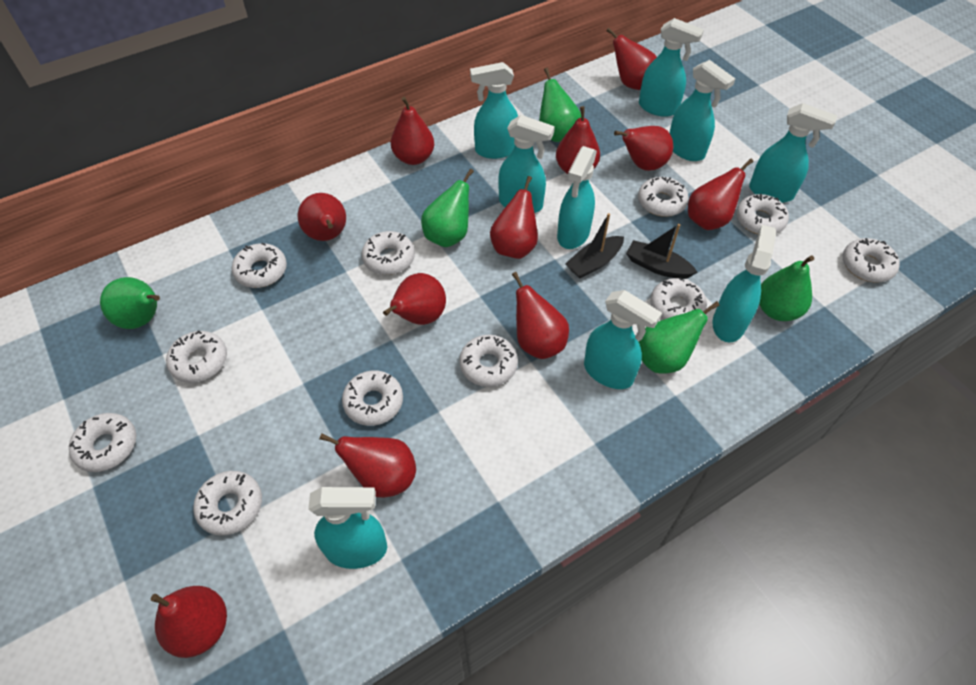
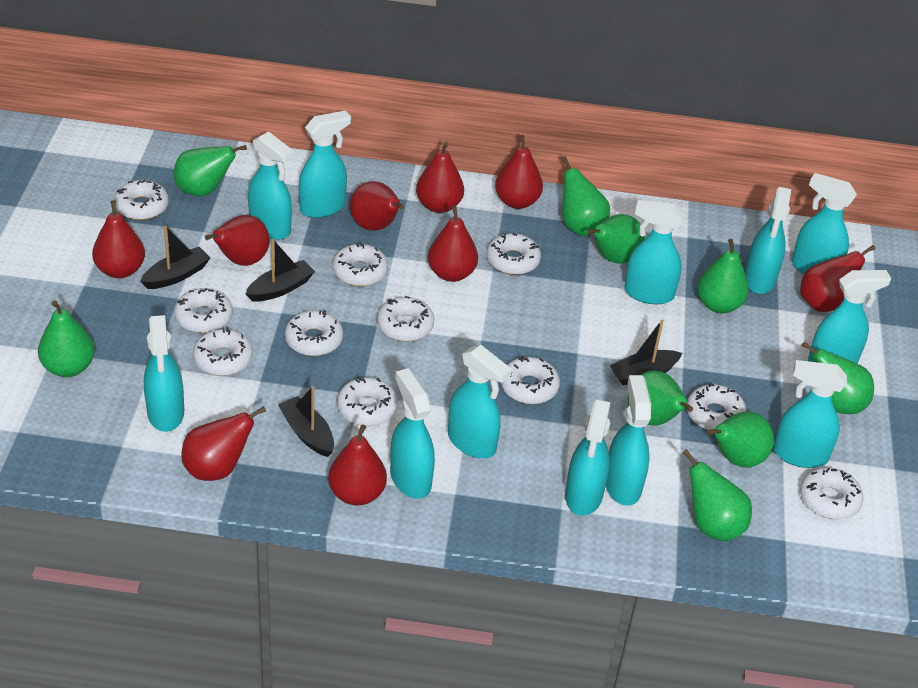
black boat: [565,213,624,278] [626,224,697,279] = 2 -> [140,226,211,289] [245,239,315,302] [278,386,334,457] [610,320,682,385] = 4
green pear: [100,277,160,329] [421,169,474,247] [539,68,581,142] [638,301,720,374] [759,255,814,321] = 5 -> [38,301,95,377] [174,145,247,196] [561,156,610,236] [588,214,645,264] [628,371,693,426] [682,449,752,541] [697,239,749,313] [707,411,774,468] [802,341,874,414] = 9
red pear: [151,586,227,658] [298,193,346,241] [319,434,416,498] [383,273,446,325] [391,97,434,165] [490,176,538,259] [512,272,569,359] [556,106,600,174] [607,28,657,90] [614,126,673,171] [688,158,753,230] = 11 -> [92,200,145,278] [181,406,266,481] [205,215,270,266] [328,424,387,505] [350,181,404,231] [416,142,464,213] [428,206,478,282] [495,135,543,209] [800,245,876,312] = 9
turquoise spray bottle: [308,487,387,569] [470,62,518,159] [498,115,555,213] [557,146,597,249] [584,290,662,389] [639,18,704,117] [670,60,735,161] [713,225,776,342] [749,103,837,203] = 9 -> [144,315,184,432] [248,131,294,240] [299,110,351,218] [390,368,435,499] [448,345,512,458] [565,400,611,516] [606,375,651,506] [624,200,684,304] [745,187,791,294] [773,360,847,468] [792,173,857,274] [808,270,891,364] = 12

